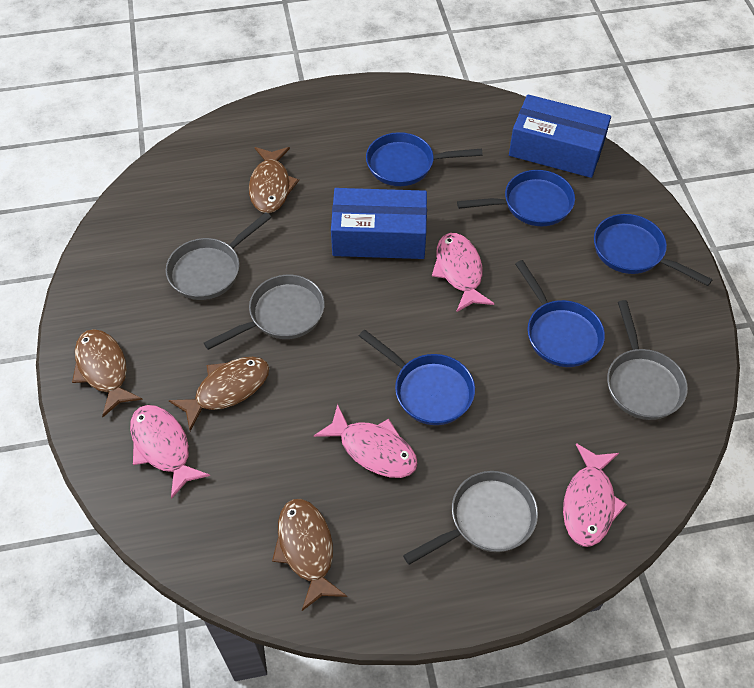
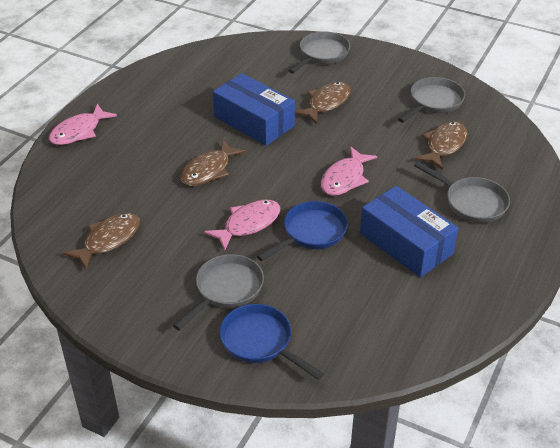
blue pan: [359,329,475,425] [366,132,482,186] [457,170,575,226] [515,260,605,367] [594,214,713,286] = 5 -> [220,304,324,380] [257,201,348,261] = 2
pink fish: [130,405,210,499] [314,404,418,478] [432,233,494,312] [563,443,627,547] = 4 -> [49,104,117,145] [204,199,280,250] [321,146,377,196] = 3

